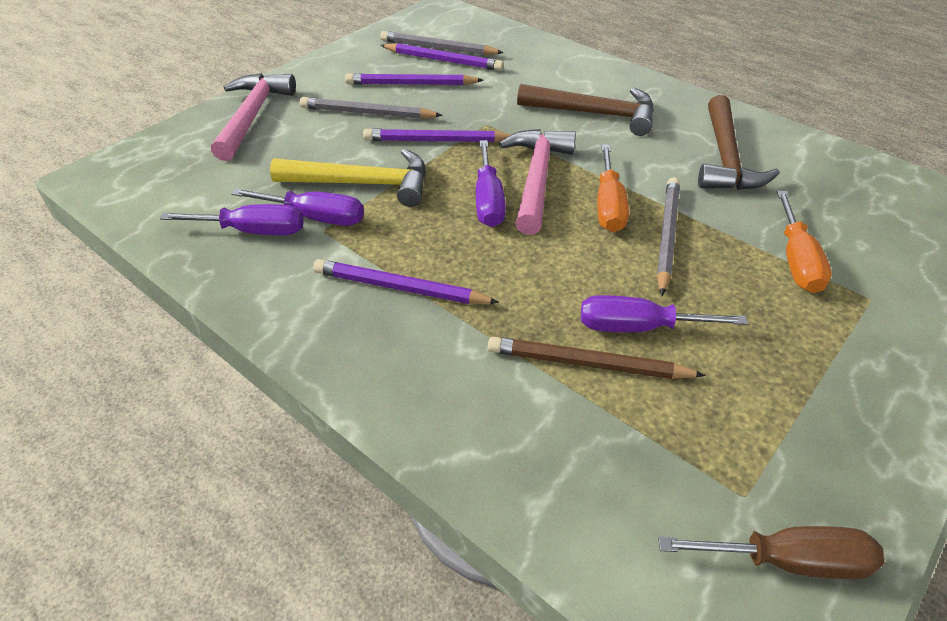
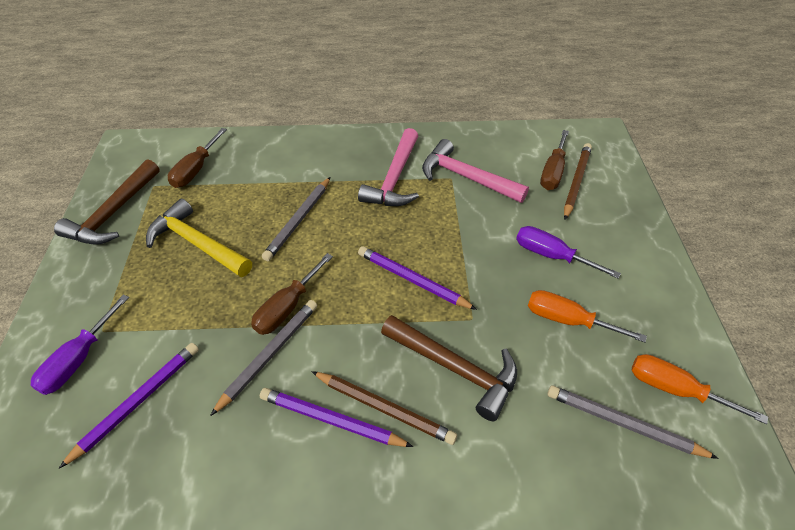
brown pencil: [488,337,706,379] = 1 -> [311,371,457,445] [564,143,592,220] = 2
brown screwdriver: [658,526,884,579] = 1 -> [168,128,227,188] [251,253,333,335] [540,130,569,190] = 3
purple pencil: [313,259,499,304] [345,73,483,85] [363,128,511,142] [380,43,504,71] = 4 -> [58,343,199,469] [260,388,413,447] [358,246,477,310] = 3
purple screwdriver: [160,204,304,235] [231,188,364,226] [476,140,506,227] [581,295,748,332] = 4 -> [30,295,129,395] [516,226,621,279] = 2

